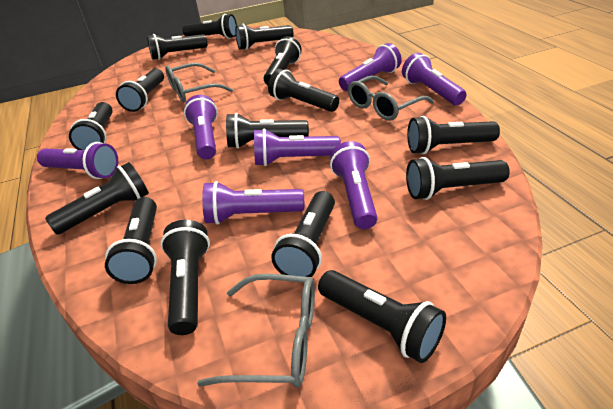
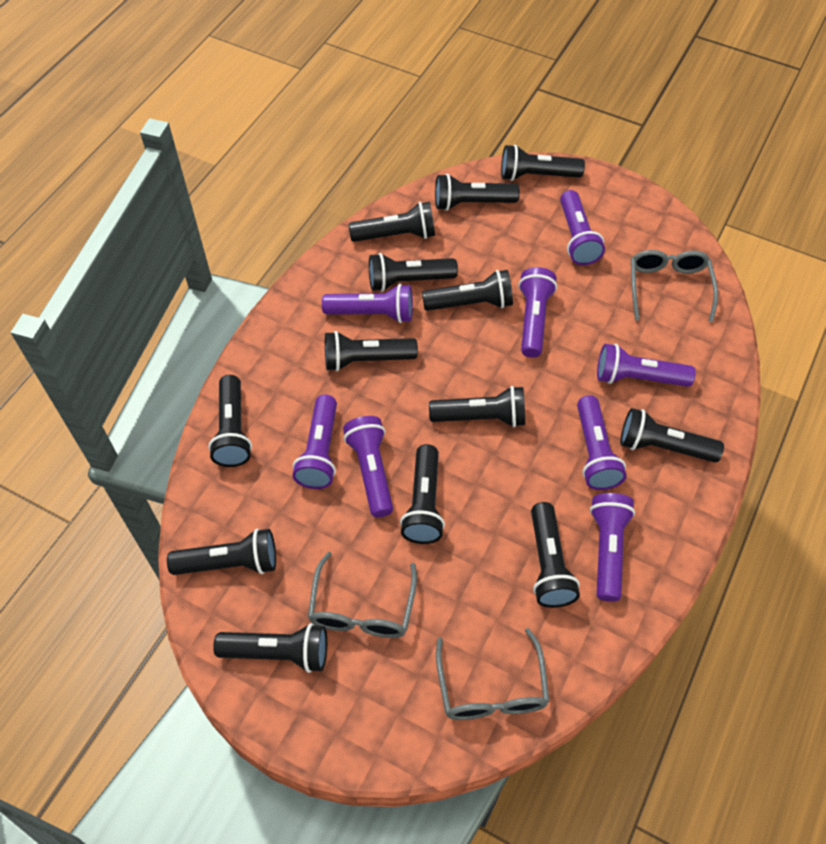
black flashlight: [45,162,149,235] [69,102,113,150] [105,197,157,284] [116,68,164,112] [147,34,207,60] [161,220,210,335] [183,14,237,39] [226,113,309,149] [235,24,294,50] [264,36,302,85] [268,69,339,112] [271,191,335,277] [318,270,446,363] [406,157,510,200] [407,116,500,154] = 15 -> [167,529,276,575] [208,375,252,467] [213,623,327,673] [325,331,418,371] [348,202,435,242] [369,253,458,292] [400,444,445,544] [422,270,513,311] [429,386,525,427] [435,174,520,211] [501,144,585,181] [531,502,580,608] [620,408,724,462] = 13
purple flashlight: [37,142,118,179] [184,95,218,160] [202,181,304,225] [254,128,341,166] [330,141,378,229] [339,43,402,91] [402,53,467,105] = 7 -> [293,395,337,489] [322,284,413,323] [343,416,393,517] [518,267,557,358] [560,190,605,265] [577,396,627,490] [590,493,635,602] [597,344,696,387] = 8

